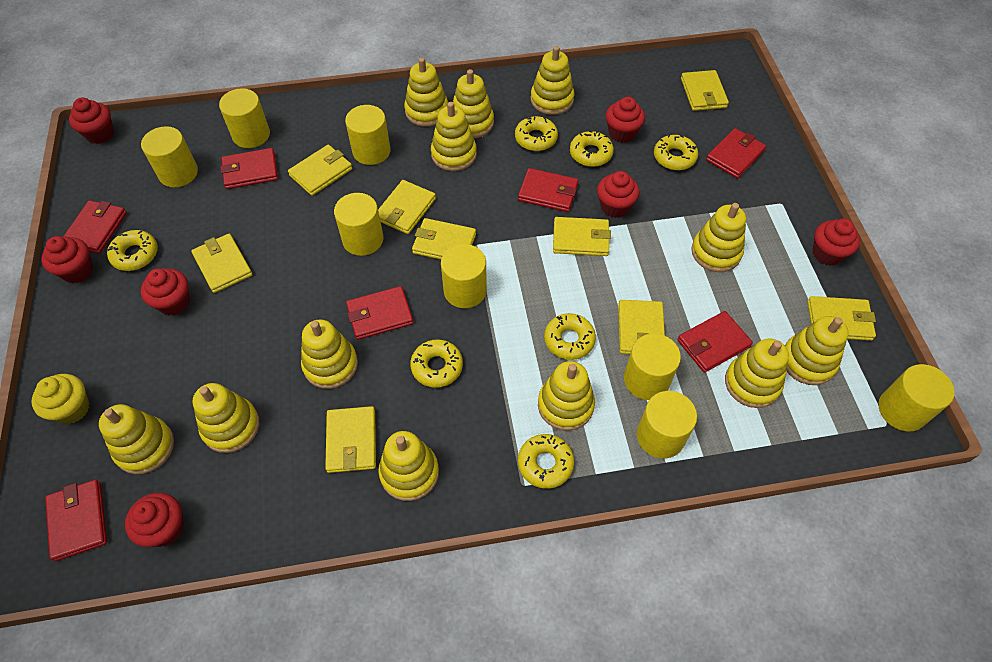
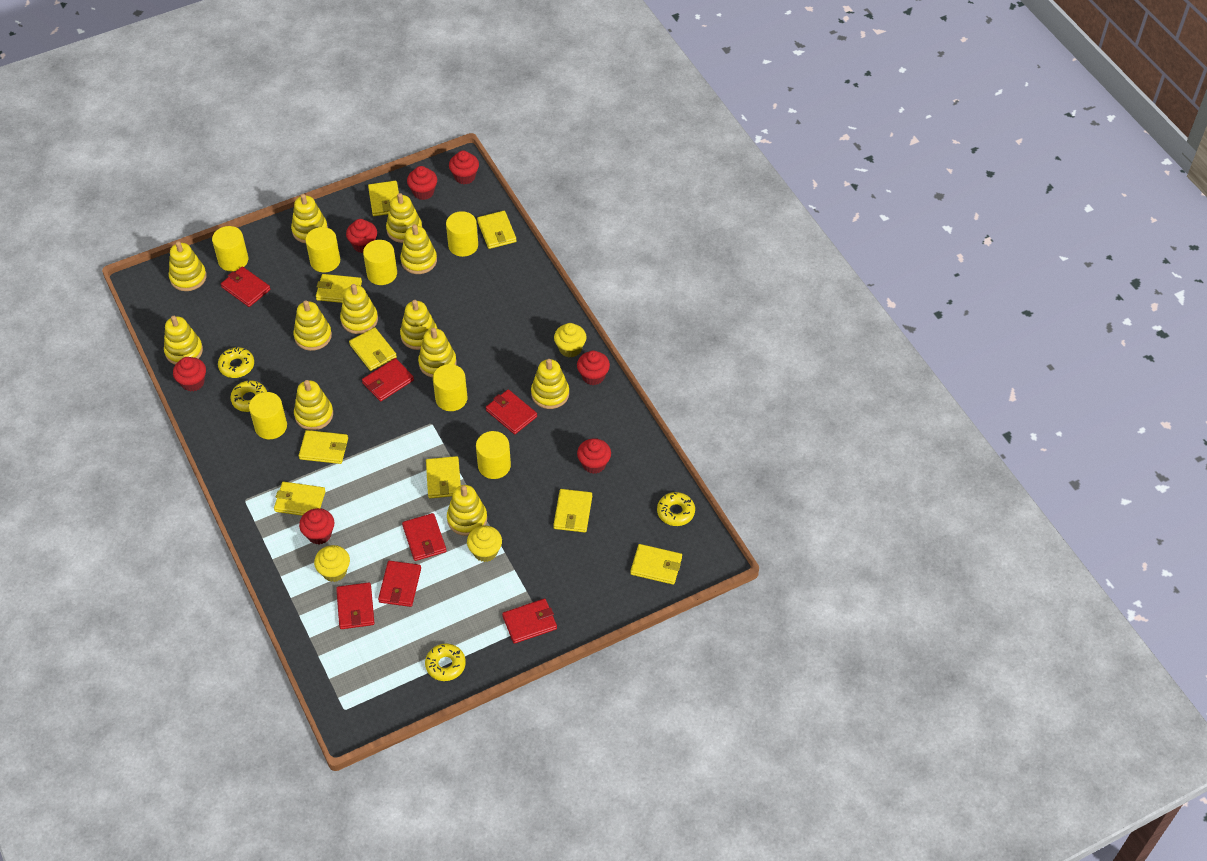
yellow cupcake: [31,374,90,424] = 1 -> [314,545,350,582] [467,526,502,562] [554,323,587,358] = 3
yellow cylinder: [141,126,198,187] [219,88,270,148] [334,193,383,256] [345,105,391,165] [441,244,487,308] [624,334,681,400] [637,391,697,458] [878,364,955,431] = 8 -> [212,226,248,271] [249,392,287,439] [305,227,340,272] [363,240,397,285] [433,364,467,411] [446,211,478,257] [476,431,511,479] = 7
yellow donut: [107,230,158,271] [410,339,463,388] [515,116,558,151] [518,434,574,489] [544,313,596,360] [570,131,614,167] [654,135,698,170] = 7 -> [218,347,254,378] [230,380,267,412] [425,644,466,681] [657,492,695,526] = 4

